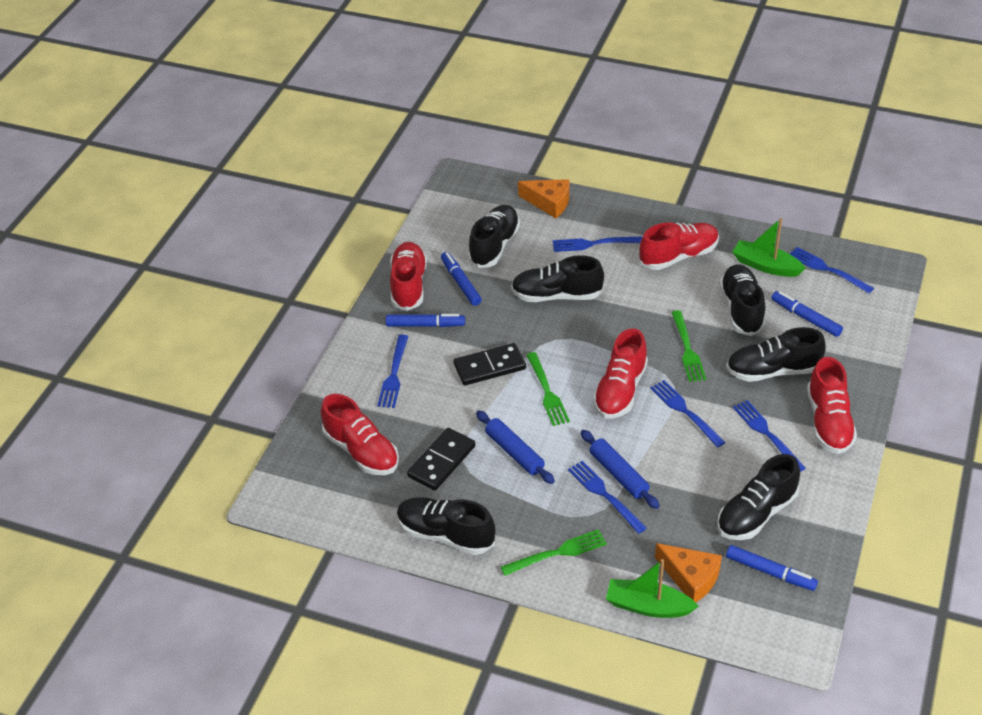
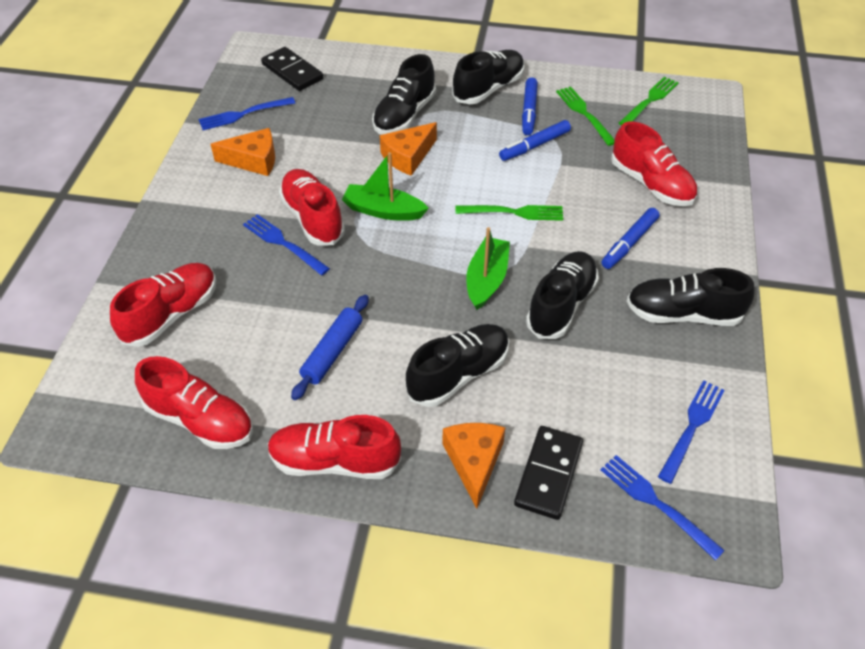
black shoe: [397,497,496,555] [468,205,520,268] [511,255,604,302] [717,454,800,540] [719,264,765,336] [726,327,826,382] = 6 -> [372,54,436,135] [406,324,509,407] [452,50,524,104] [526,251,599,339] [627,268,755,326] = 5
blue fork: [377,335,409,408] [553,237,642,252] [568,461,647,534] [650,380,726,448] [733,400,806,472] [790,247,874,293] = 6 -> [199,97,295,130] [243,214,330,275] [600,455,725,561] [658,380,724,484] = 4
blue marker: [386,314,465,327] [441,252,482,306] [726,545,818,591] [771,291,843,337] = 4 -> [499,120,571,161] [522,77,538,135] [601,208,660,269] = 3
blue rolling pin: [476,410,555,484] [581,430,660,509] = 2 -> [291,295,369,400] = 1
orange cheese: [518,179,570,218] [655,543,722,603] = 2 -> [211,128,275,176] [380,122,437,176] [442,423,505,509] = 3

